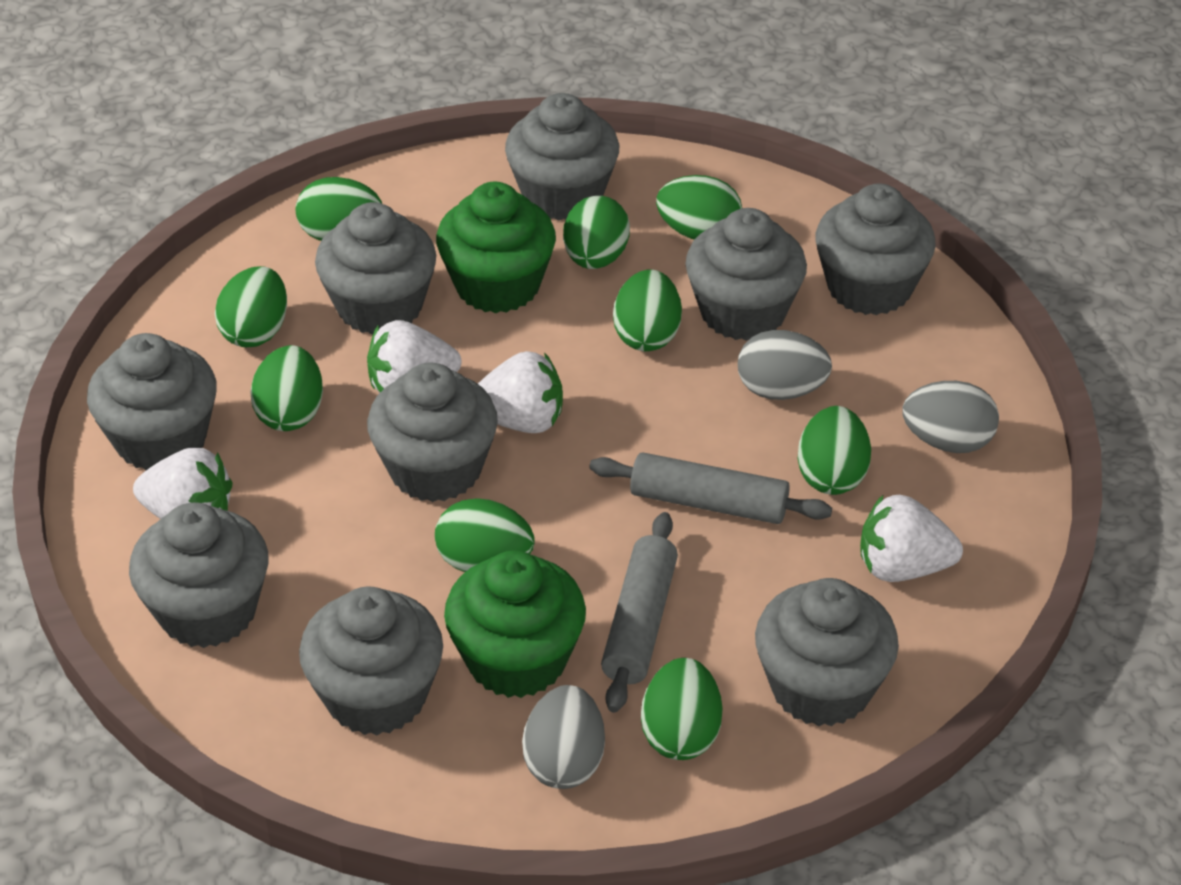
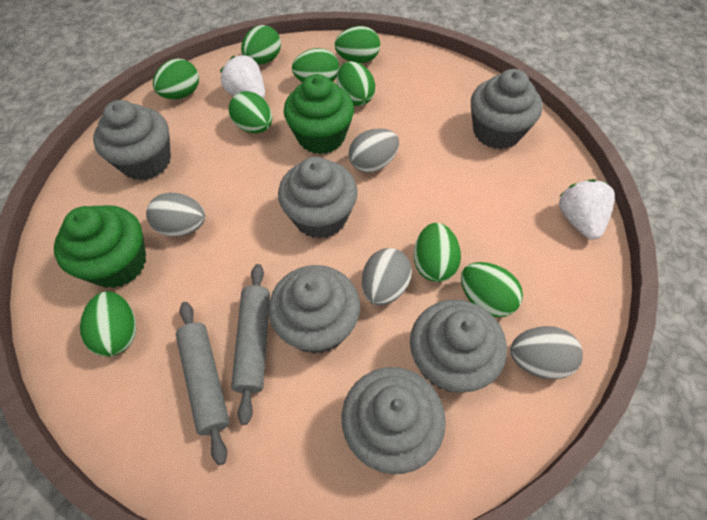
grey cupcake: [87,333,217,471] [129,502,268,648] [299,586,443,735] [315,202,436,335] [367,362,498,502] [505,93,619,221] [685,208,807,341] [755,578,899,727] [816,183,936,315] = 9 -> [93,100,171,180] [268,265,360,354] [278,157,358,239] [342,367,446,474] [410,299,507,392] [471,69,543,149] = 6
grey egg: [522,685,605,789] [738,330,832,400] [902,381,999,453] = 3 -> [146,193,205,237] [349,128,399,173] [362,248,412,306] [510,326,583,379] = 4
white strawberry: [133,448,233,519] [367,320,461,393] [478,351,563,433] [860,495,963,582] = 4 -> [220,55,265,99] [559,179,615,240] = 2

